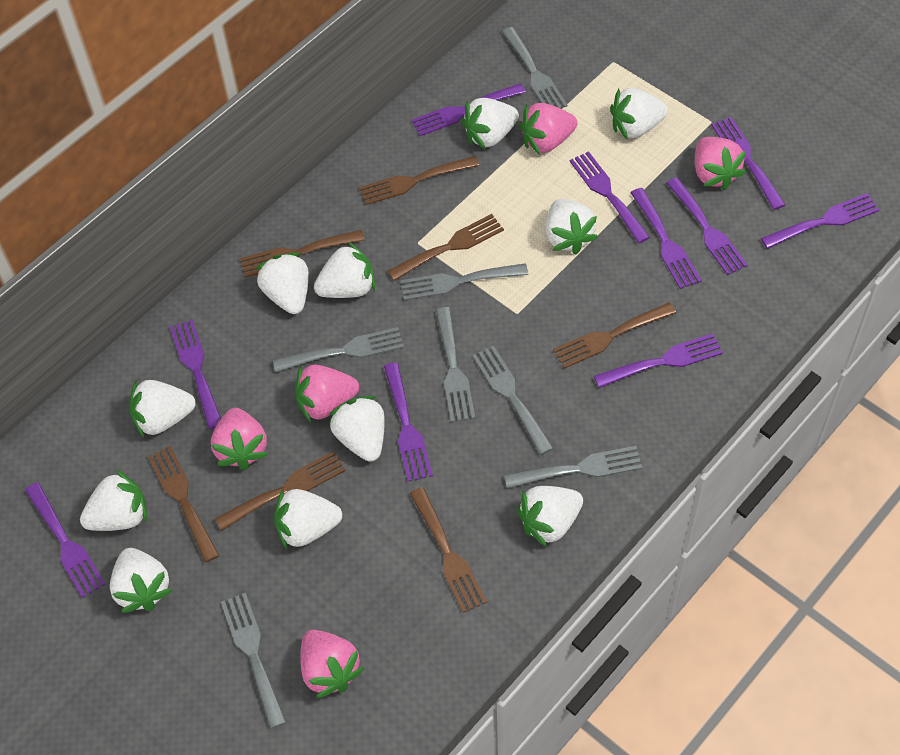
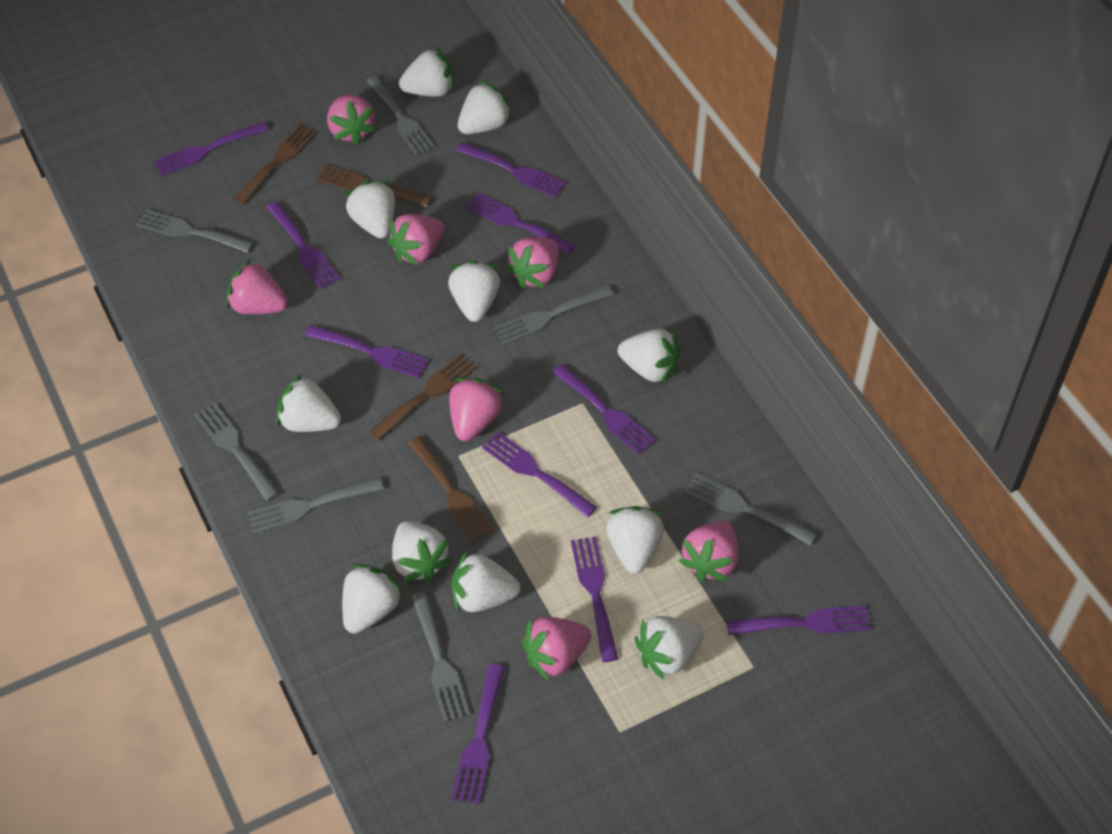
brown fork: [148,445,219,563] [215,451,346,531] [240,230,365,278] [359,156,479,205] [387,214,504,281] [409,487,487,613] [553,302,676,369] = 7 -> [234,124,318,205] [316,164,432,207] [369,353,477,440] [408,436,494,543] = 4
pink strawberry: [211,408,268,470] [295,365,359,422] [300,630,364,698] [519,103,578,155] [695,137,746,190] = 5 -> [226,260,288,314] [327,94,376,145] [387,214,444,266] [449,378,504,441] [505,237,559,289] [522,617,591,680] [679,521,738,582] = 7

